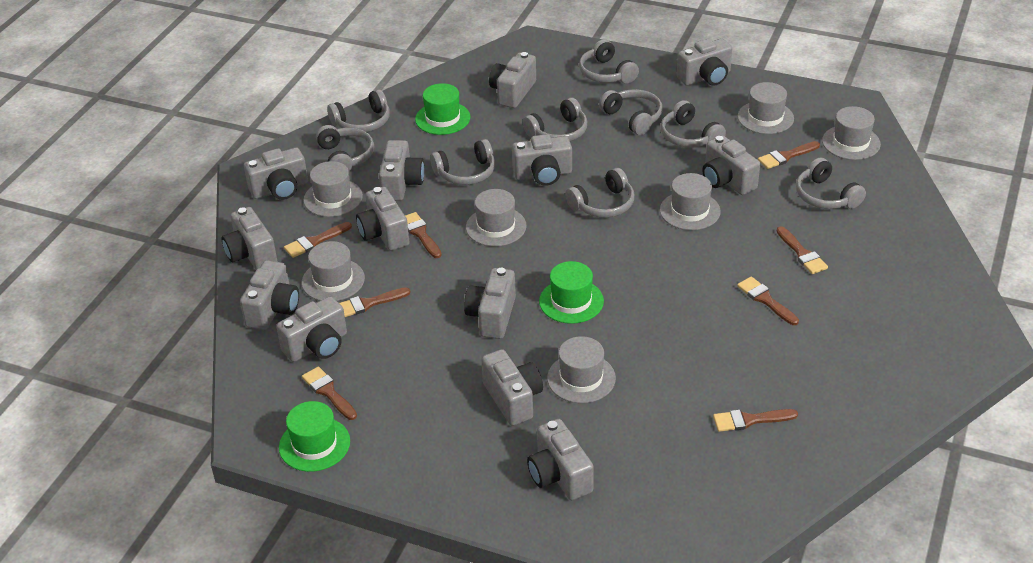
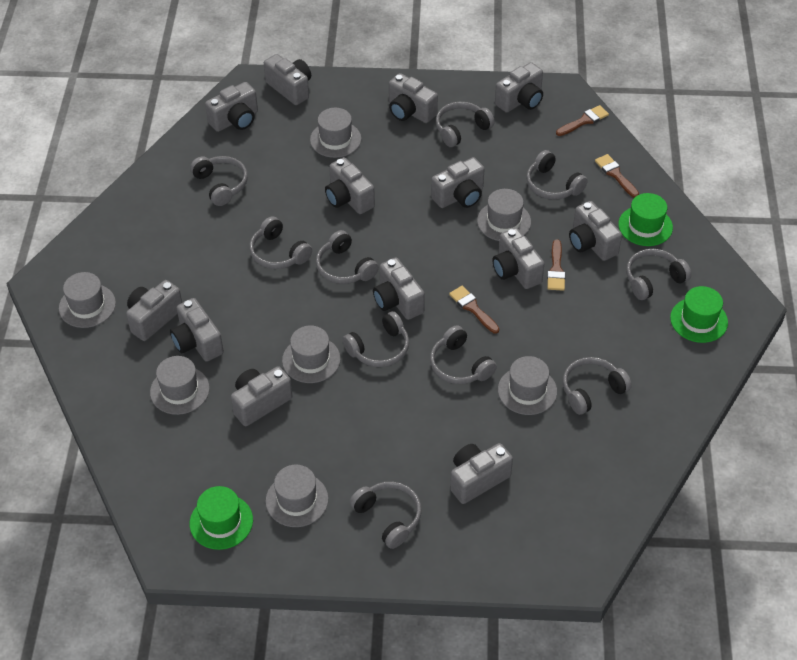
brown brush: [284,222,352,258] [302,367,357,420] [339,287,411,317] [405,212,442,258] [713,409,798,432] [737,277,799,325] [758,141,820,169] [777,226,828,274] = 8 -> [449,286,499,334] [547,239,565,291] [556,105,609,136] [595,154,639,198] = 4
grey headphones: [316,125,374,172] [327,89,390,132] [430,139,495,185] [523,97,587,141] [565,168,634,218] [579,40,639,84] [599,89,663,135] [661,100,726,147] [796,158,866,209] = 9 -> [190,156,248,206] [249,216,312,269] [316,230,379,284] [343,311,409,367] [350,482,422,549] [430,325,497,384] [436,102,495,147] [526,150,588,200] [563,357,632,415] [626,249,691,300] = 10

